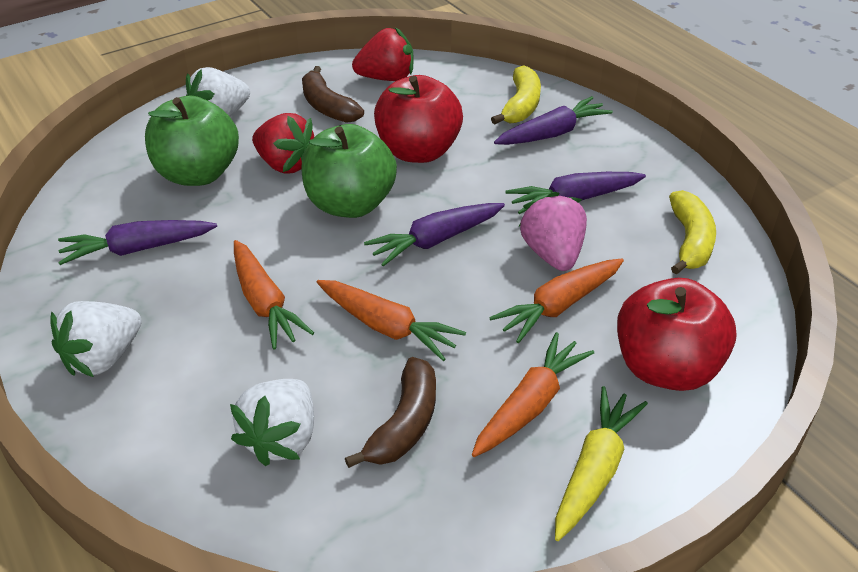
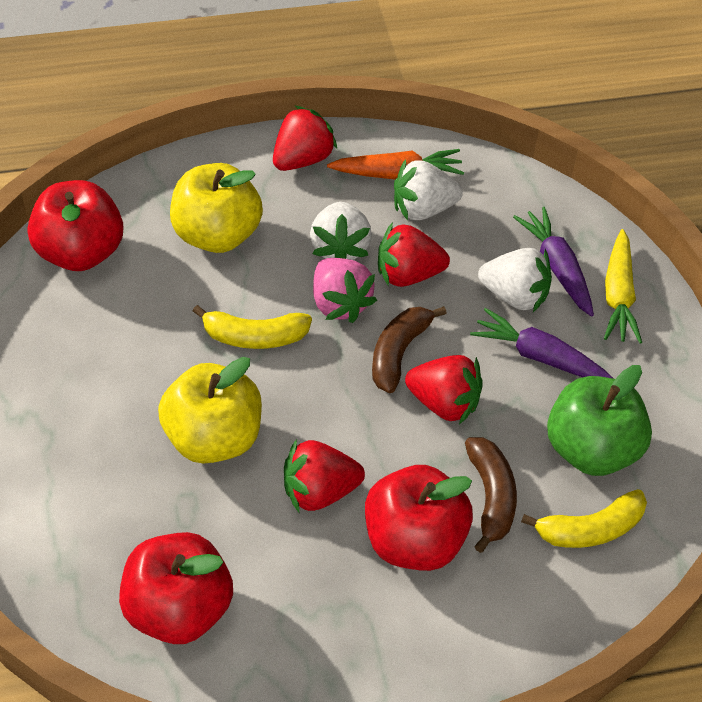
green apple: [145,96,239,186] [301,124,397,218] = 2 -> [547,365,652,476] = 1
orange carrot: [234,240,314,349] [317,280,466,361] [472,332,594,457] [489,258,624,343] = 4 -> [327,149,464,179] = 1
purple carrot: [58,220,217,265] [364,203,505,266] [494,96,613,145] [505,172,646,214] = 4 -> [470,308,614,379] [513,207,594,317] = 2
red apple: [374,75,463,163] [617,278,737,391] = 2 -> [28,180,123,271] [119,532,233,644] [365,465,473,571] = 3
red strawberry: [252,113,314,174] [352,27,414,81] = 2 -> [273,105,337,171] [284,439,365,512] [378,222,450,287] [405,355,483,424] = 4
yellow apple: none = 0 -> [158,357,262,463] [170,163,263,253] = 2

